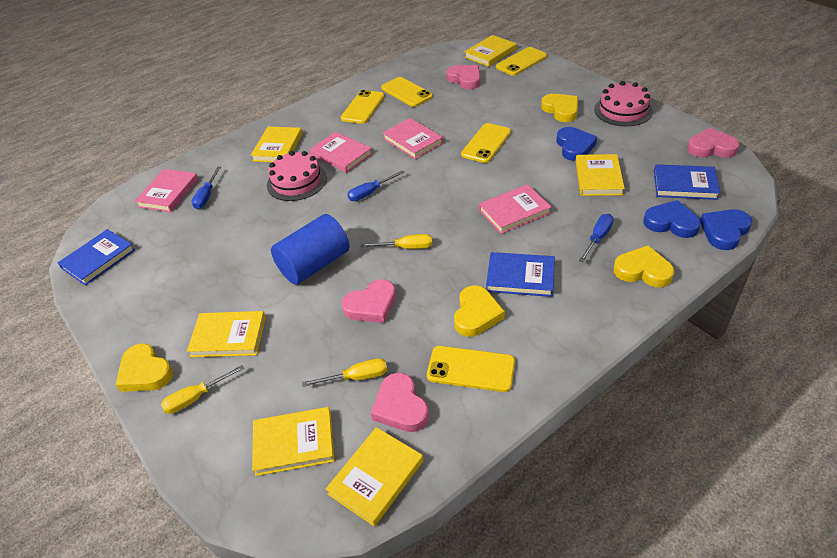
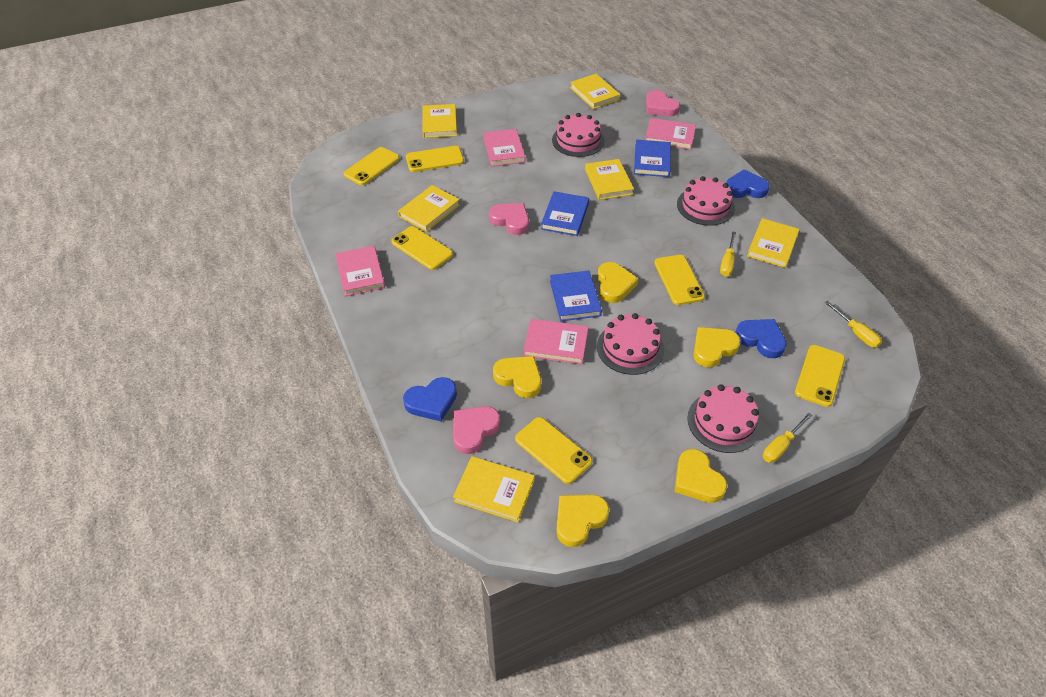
blue cylinder: [271,214,349,285] = 1 -> none = 0
blue screwdriver: [192,167,221,209] [347,170,405,201] [579,214,614,262] = 3 -> none = 0
pink cake: [267,151,327,201] [594,81,653,126] = 2 -> [552,113,605,157] [597,313,664,375] [677,176,735,226] [687,384,761,453] = 4
pink heart: [341,279,396,323] [371,373,429,432] [446,65,481,89] [687,128,740,158] = 4 -> [453,406,501,454] [489,203,529,235] [646,90,680,116] = 3
yellow heart: [116,343,173,392] [454,285,505,337] [541,94,578,122] [614,245,674,287] = 4 -> [493,356,541,398] [556,495,610,547] [597,262,638,303] [675,449,727,503] [693,327,741,367] = 5
yellow phone: [341,90,385,124] [381,77,433,107] [427,346,515,392] [461,123,511,163] [496,47,547,76] = 5 -> [343,147,400,185] [391,226,453,270] [406,146,464,172] [515,417,592,484] [654,255,705,305] [795,345,845,407] = 6

